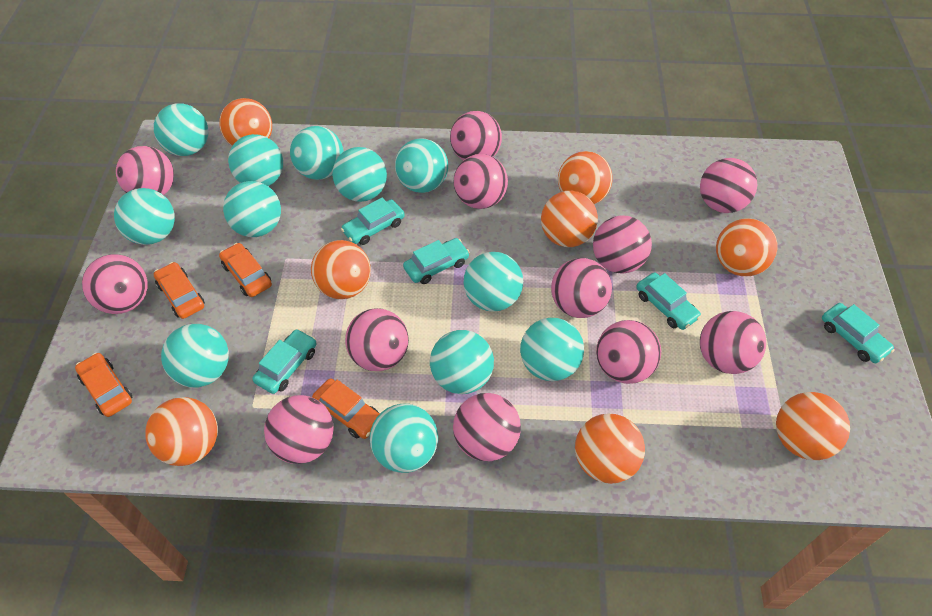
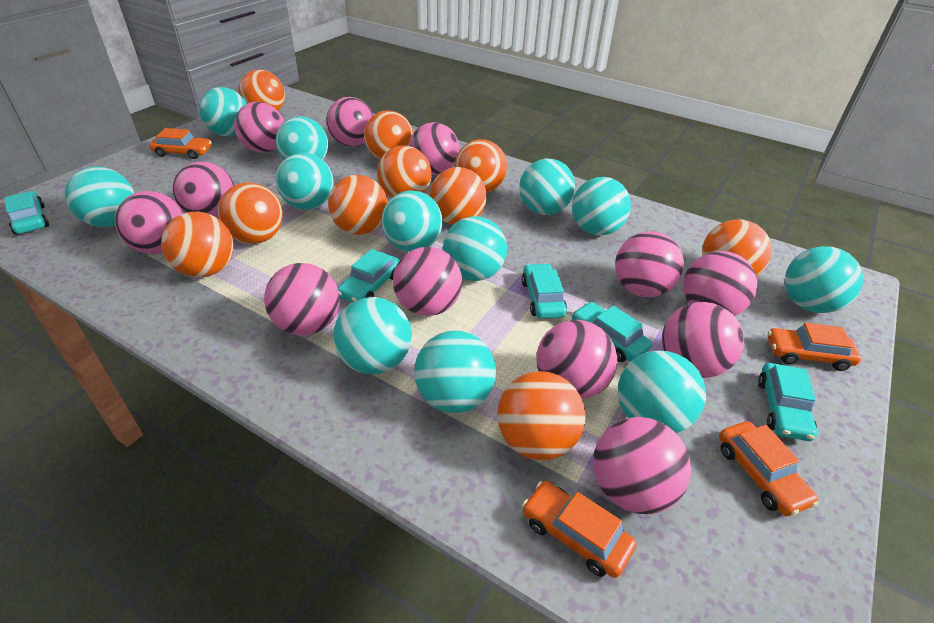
orange ball: [145,397,218,466] [219,98,272,146] [311,240,371,299] [541,191,598,247] [558,151,613,204] [575,414,645,484] [716,218,777,276] [776,392,850,460] = 8 -> [161,212,234,277] [218,182,283,244] [239,70,285,111] [328,175,388,235] [364,110,413,159] [377,146,432,198] [430,167,487,225] [454,139,507,193] [497,371,586,460] [702,220,772,277] = 10

